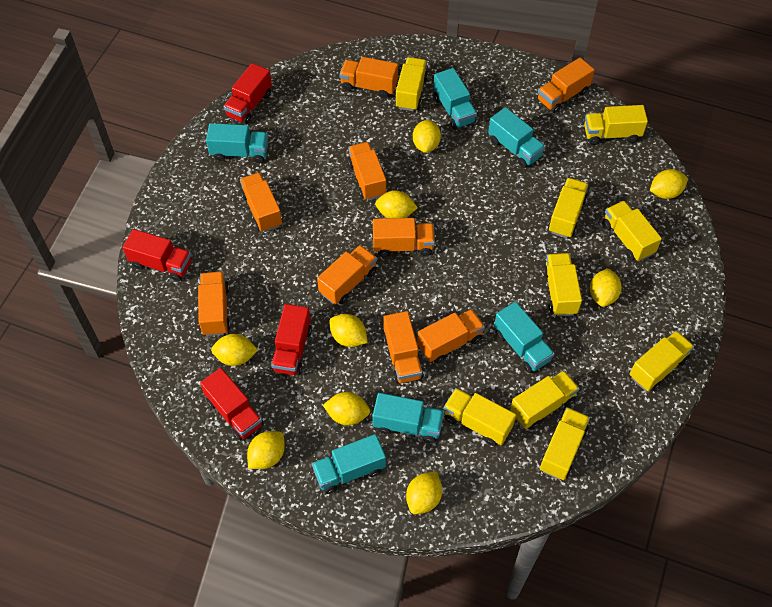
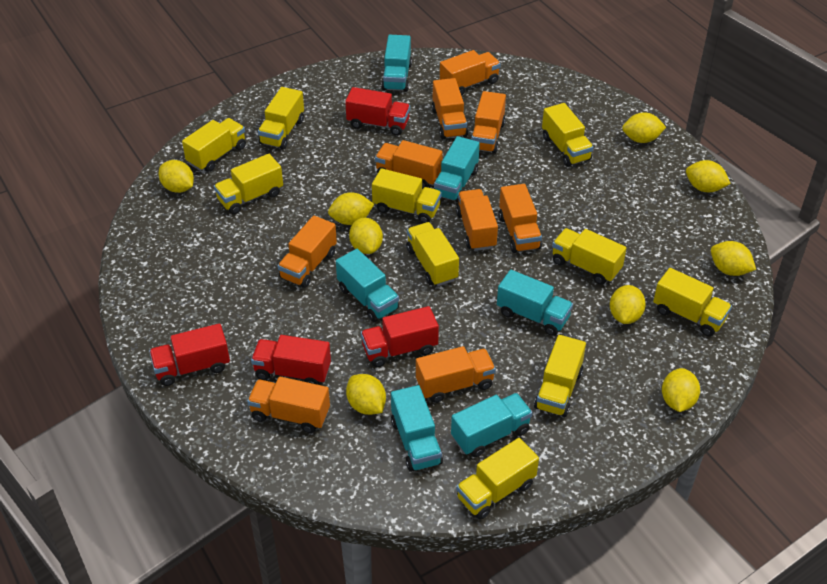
yellow truck: [395,57,428,111] [443,388,516,446] [510,370,580,430] [539,407,590,480] [543,253,582,316] [548,178,589,238] [584,105,648,145] [603,201,662,261] [630,331,694,391] = 9 -> [182,118,246,172] [214,154,283,214] [258,87,304,149] [372,168,442,223] [406,222,459,286] [456,438,539,520] [534,335,586,417] [542,103,593,167] [552,228,626,285] [653,268,732,336] = 10

